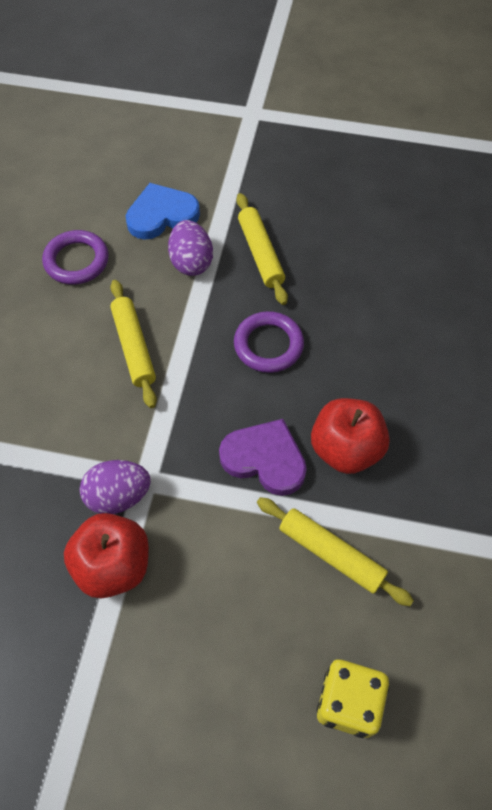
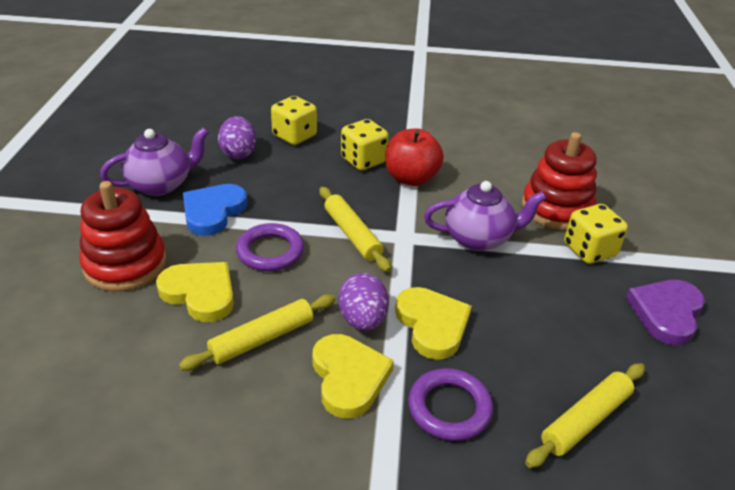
purple teapot: none = 0 -> [100,127,209,196] [424,181,546,251] = 2
red apple: [64,513,149,598] [311,398,390,474] = 2 -> [385,128,444,186] = 1
red stacking toy: none = 0 -> [79,181,167,291] [522,132,597,230] = 2
yellow dice: [317,659,389,738] = 1 -> [271,96,317,145] [341,119,389,171] [564,204,628,264] = 3
yellow heart: none = 0 -> [156,262,234,322] [312,334,394,419] [395,287,472,360] = 3

